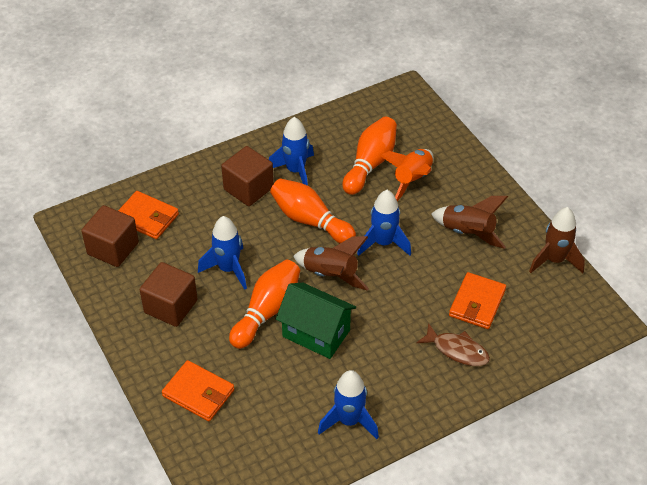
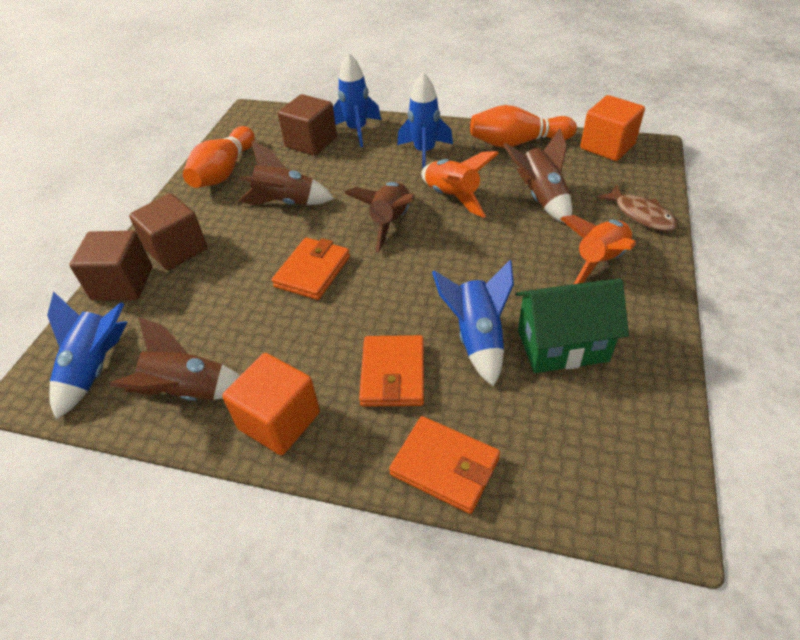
brown rocket: [293,236,369,291] [431,196,508,249] [529,207,585,273] = 3 -> [110,317,240,401] [238,141,334,205] [345,182,415,252] [503,128,572,223] = 4
orange bowling pin: [229,260,300,349] [270,178,356,243] [342,117,397,195] = 3 -> [183,126,255,188] [470,105,577,148] = 2
orange cube: none = 0 -> [222,353,320,455] [580,95,645,161] = 2
orange rocket: [380,149,433,201] = 1 -> [421,151,499,218] [560,215,636,284] = 2

